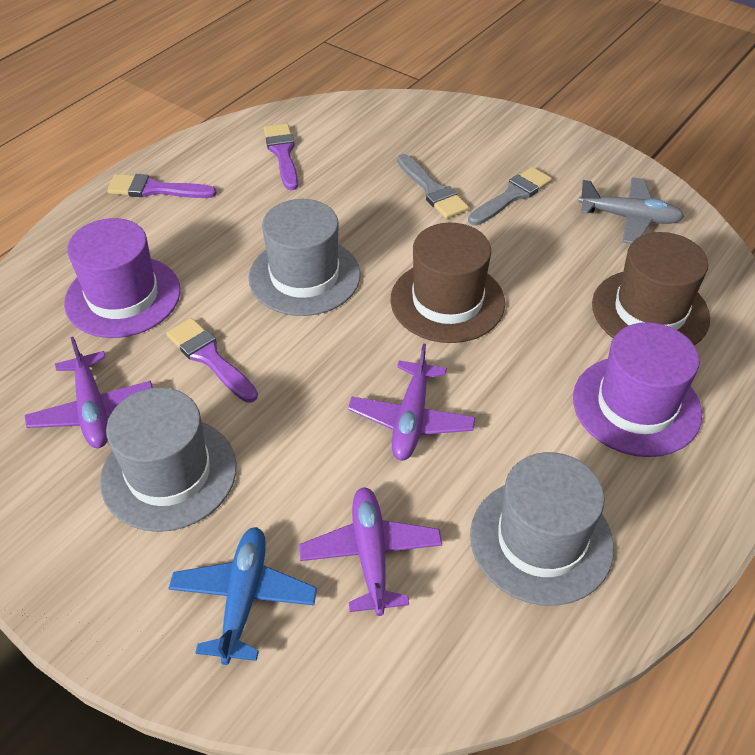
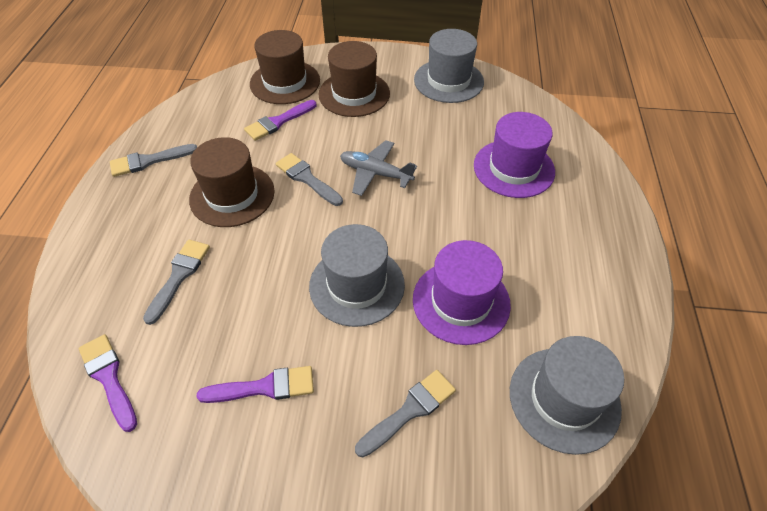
blue plane: [168,527,317,665] = 1 -> none = 0
brown hat: [390,223,505,343] [592,232,710,345] = 2 -> [189,137,275,227] [250,30,320,104] [318,41,390,117] = 3
grey brush: [397,154,469,219] [468,167,552,226] = 2 -> [110,144,197,177] [143,240,210,325] [276,153,343,206] [355,370,456,457] = 4
purple plane: [24,337,153,448] [299,487,442,616] [348,343,476,461] = 3 -> none = 0

